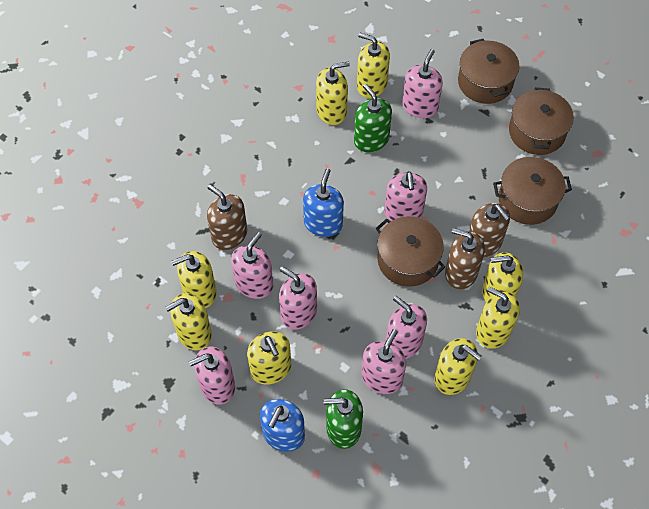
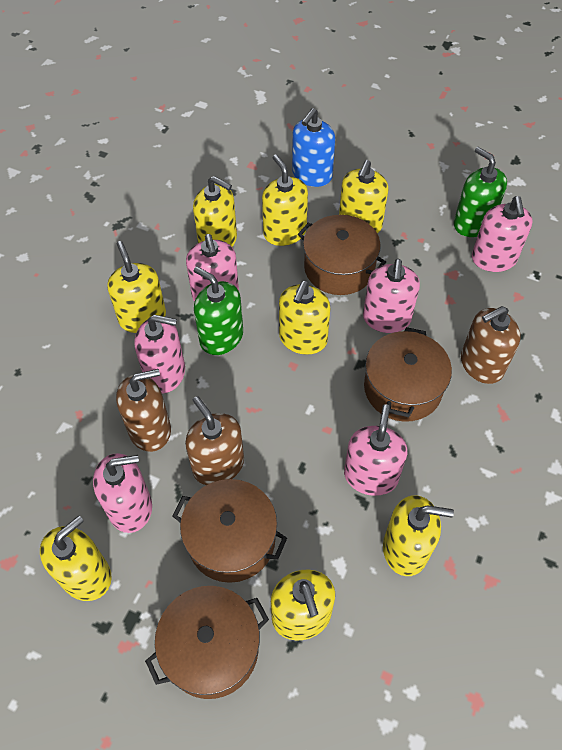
blue soap dispenser: [260,399,305,452] [303,168,344,237] = 2 -> [292,108,335,187] = 1
pink soap dispenser: [189,347,235,404] [231,232,273,299] [279,266,317,330] [361,329,406,394] [384,171,427,221] [386,296,427,359] [402,49,443,118] = 7 -> [93,453,152,533] [134,315,185,393] [186,234,239,301] [344,404,407,496] [363,259,420,333] [472,196,533,272] = 6

